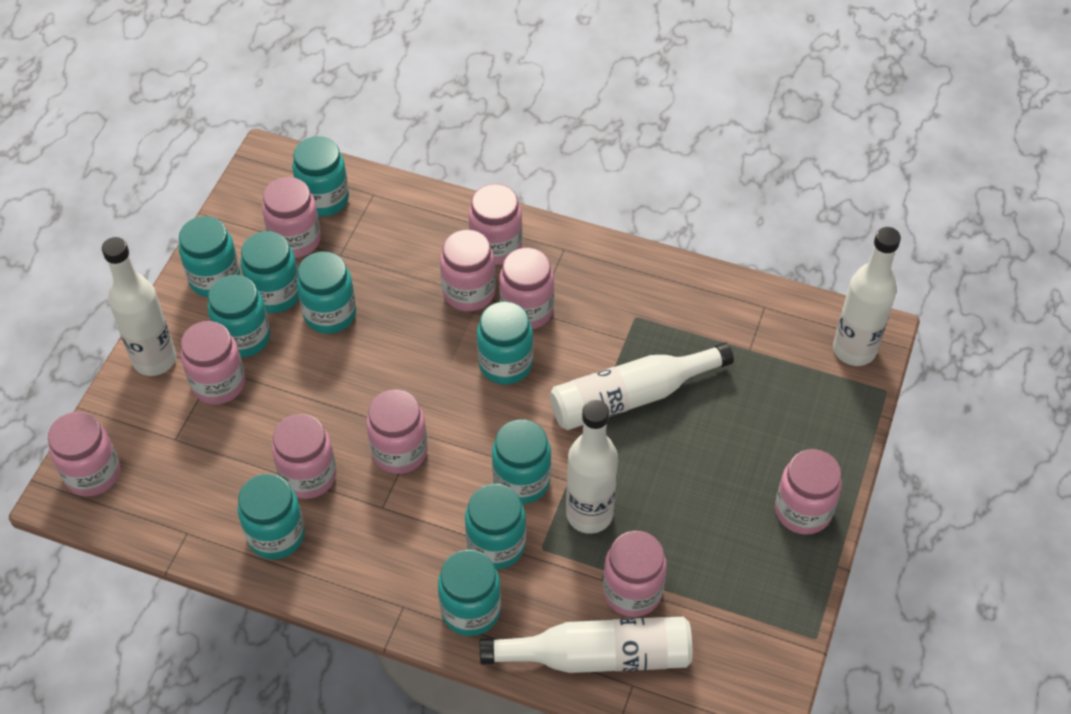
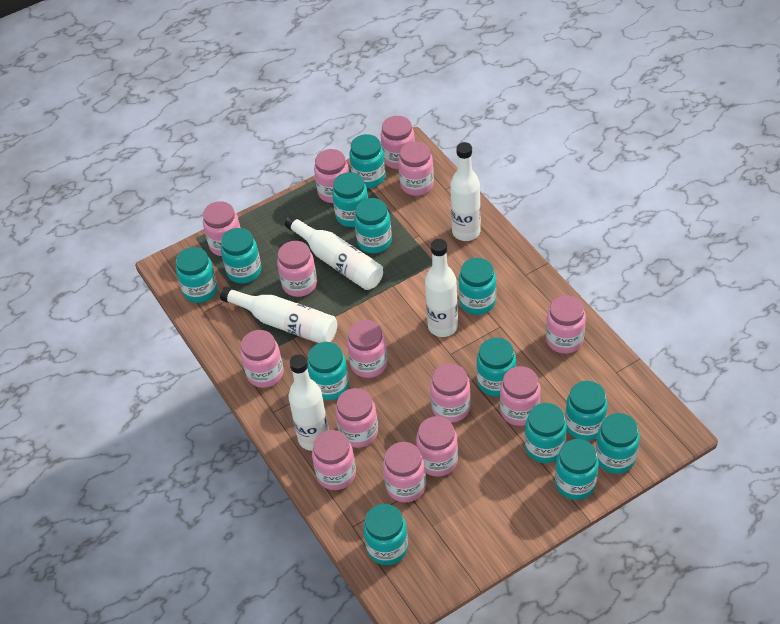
pink jar: [48,412,120,496] [181,321,245,404] [262,177,321,258] [272,414,336,499] [366,389,428,474] [440,229,496,311] [469,184,522,265] [499,247,554,329] [603,531,667,617] [775,449,842,535] = 10 -> [203,201,241,256] [241,330,283,388] [277,241,317,297] [312,430,356,490] [314,149,349,203] [336,388,378,448] [347,320,388,378] [381,116,415,169] [383,442,426,502] [398,141,434,196] [416,416,458,477] [430,363,471,423] [500,366,540,426] [546,295,586,354] = 14
turquoise jar: [179,216,241,298] [208,275,270,358] [238,474,305,559] [240,231,299,313] [292,136,349,217] [297,251,356,334] [438,549,501,636] [465,484,526,569] [477,301,533,385] [492,419,551,504] = 10 -> [176,247,218,303] [221,228,261,283] [307,342,349,400] [332,172,368,227] [349,134,386,188] [354,198,392,253] [363,504,408,565] [458,258,496,315] [477,338,516,396] [525,403,567,463] [555,439,599,500] [565,381,608,441] [596,413,640,474] = 13

